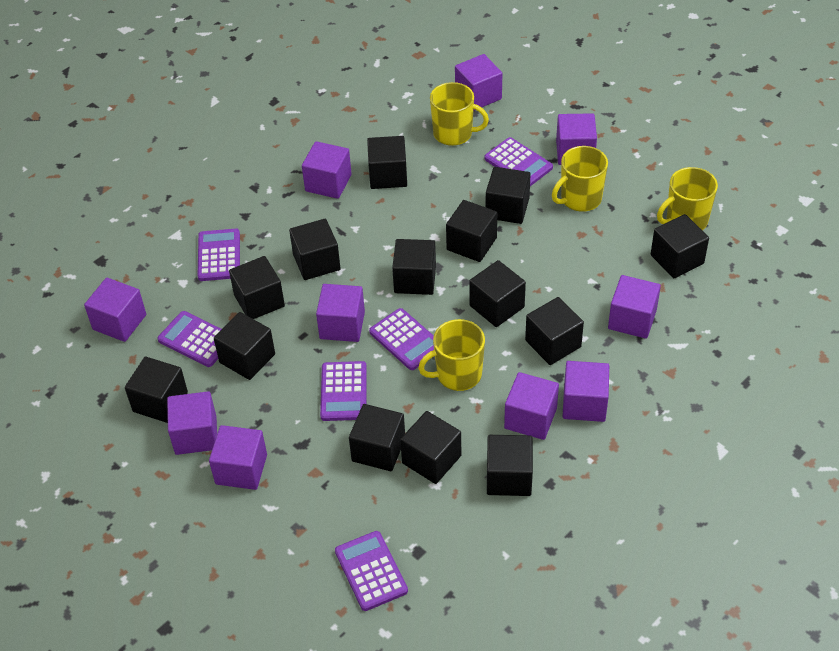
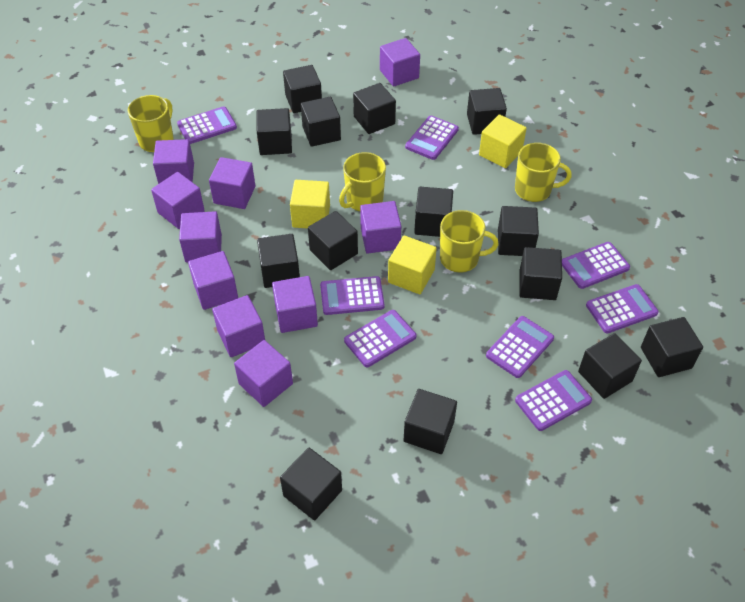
purple calculator: [157,311,222,367] [198,229,240,281] [320,361,367,421] [335,531,408,611] [369,308,434,370] [485,137,553,186] = 6 -> [177,106,237,144] [320,276,385,315] [344,310,416,367] [405,116,459,160] [486,316,554,378] [515,370,592,431] [562,242,630,289] [586,284,659,333] = 8
yellow cube: none = 0 -> [290,180,330,228] [388,236,437,294] [479,115,527,168] = 3

